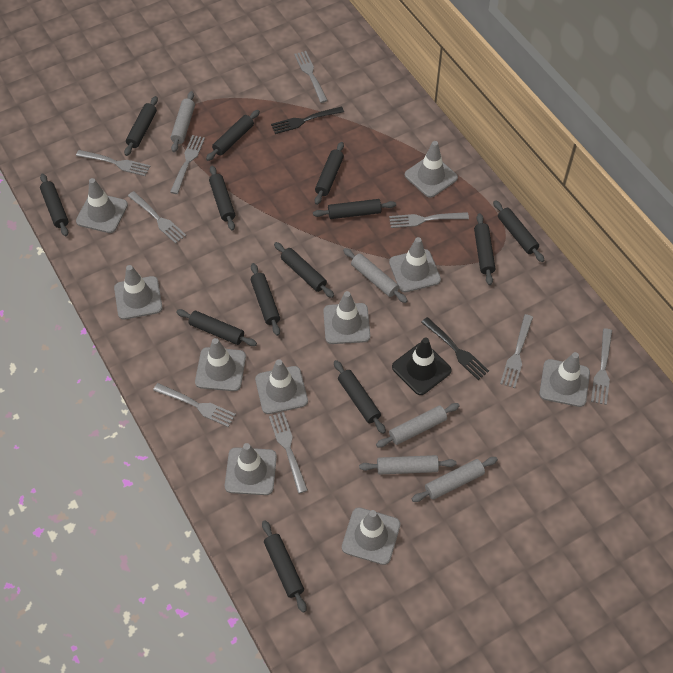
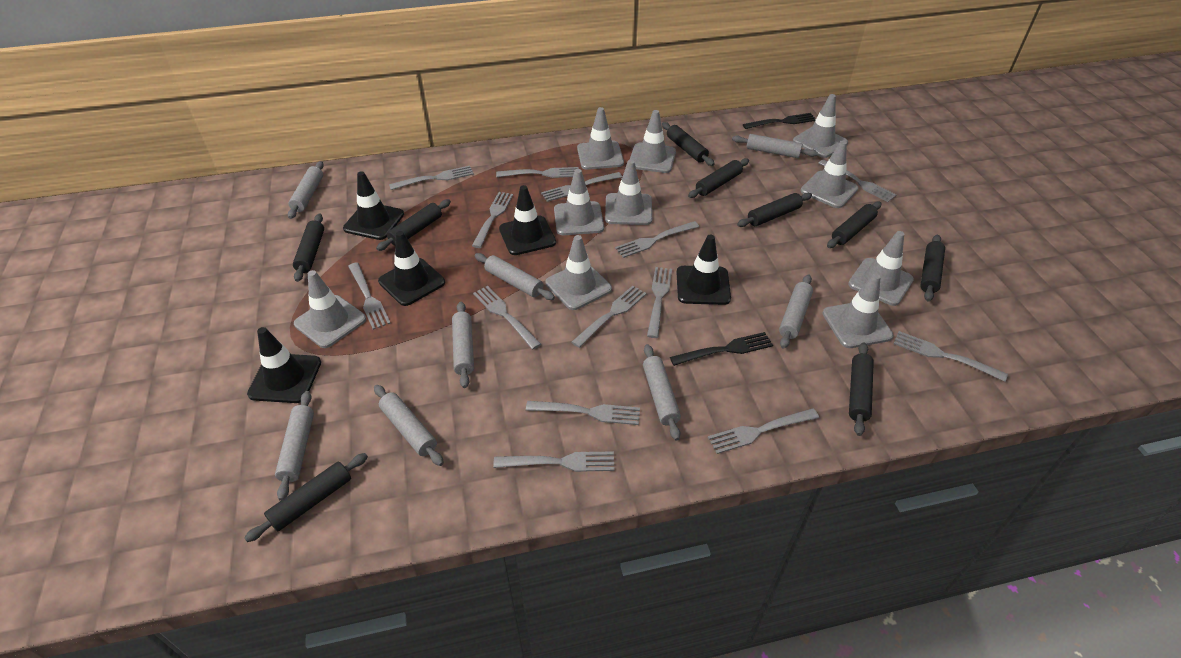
black rolling pin: [40,174,68,236] [124,96,158,156] [176,309,257,346] [206,110,260,161] [209,166,235,230] [251,263,280,336] [262,520,306,612] [274,242,334,298] [313,199,396,219] [315,142,344,205] [334,360,386,434] [474,213,495,285] [493,200,544,262] = 13 -> [244,453,368,542] [293,214,324,282] [376,199,451,251] [662,122,715,166] [688,158,749,198] [737,193,812,227] [827,201,881,248] [849,342,874,436] [920,235,945,302] = 9
black traffic cone: [392,338,452,395] = 1 -> [247,327,321,403] [343,171,404,240] [378,231,445,306] [499,185,556,255] [676,234,731,305] = 5
grey fork: [76,150,150,176] [128,191,186,244] [153,383,236,427] [170,135,205,194] [269,412,308,494] [294,51,328,103] [389,212,469,228] [500,314,533,388] [591,328,612,405] = 9 -> [348,262,391,330] [389,165,474,190] [472,192,513,248] [473,286,541,350] [493,451,615,472] [496,167,579,178] [526,401,640,425] [541,172,622,202] [571,286,647,348] [615,221,699,258] [647,267,672,338] [708,408,819,454] [818,160,896,202] [894,331,1008,382] = 14
grey rolling pin: [171,91,195,152] [343,248,408,303] [359,455,457,475] [376,403,460,447] [412,457,498,502] = 5 -> [275,391,314,501] [288,161,324,219] [374,385,444,466] [452,302,474,388] [475,253,555,300] [643,344,681,441] [732,134,818,158] [779,275,813,349] = 8

